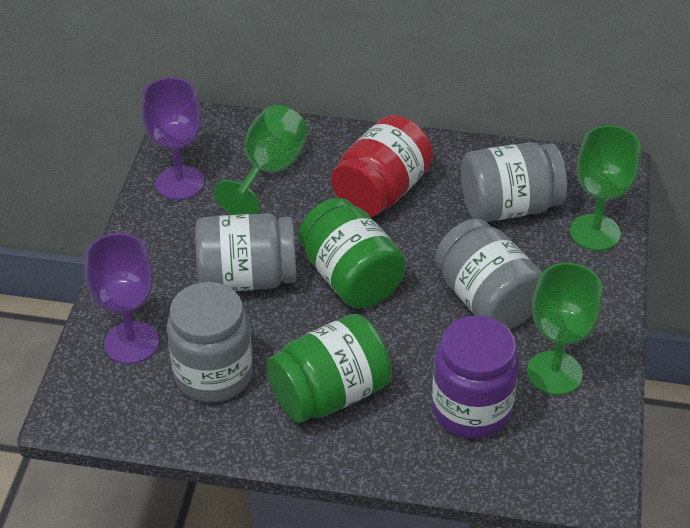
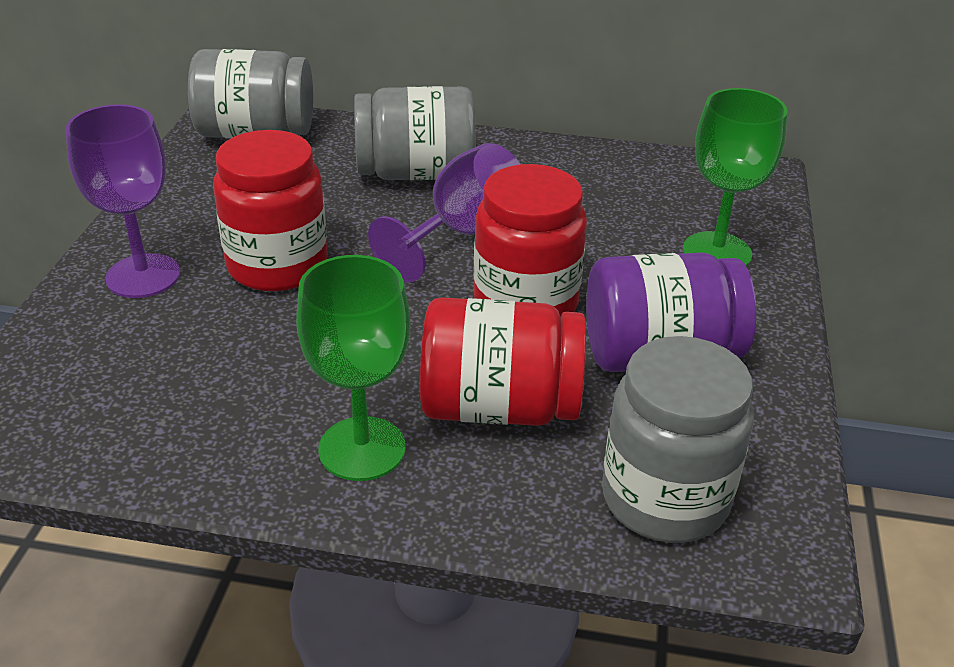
green goblet: [214,105,308,215] [527,263,602,395] [570,125,641,251] = 3 -> [296,255,410,481] [683,88,788,266] = 2
green jar: [267,314,392,423] [299,198,406,308] = 2 -> none = 0
grey jar: [167,282,253,403] [195,213,296,291] [435,219,542,329] [461,142,567,222] = 4 -> [188,49,313,139] [354,86,476,180] [602,336,754,543] = 3
red jar: [331,115,433,217] = 1 -> [213,130,328,291] [420,297,586,426] [473,164,587,316] = 3

